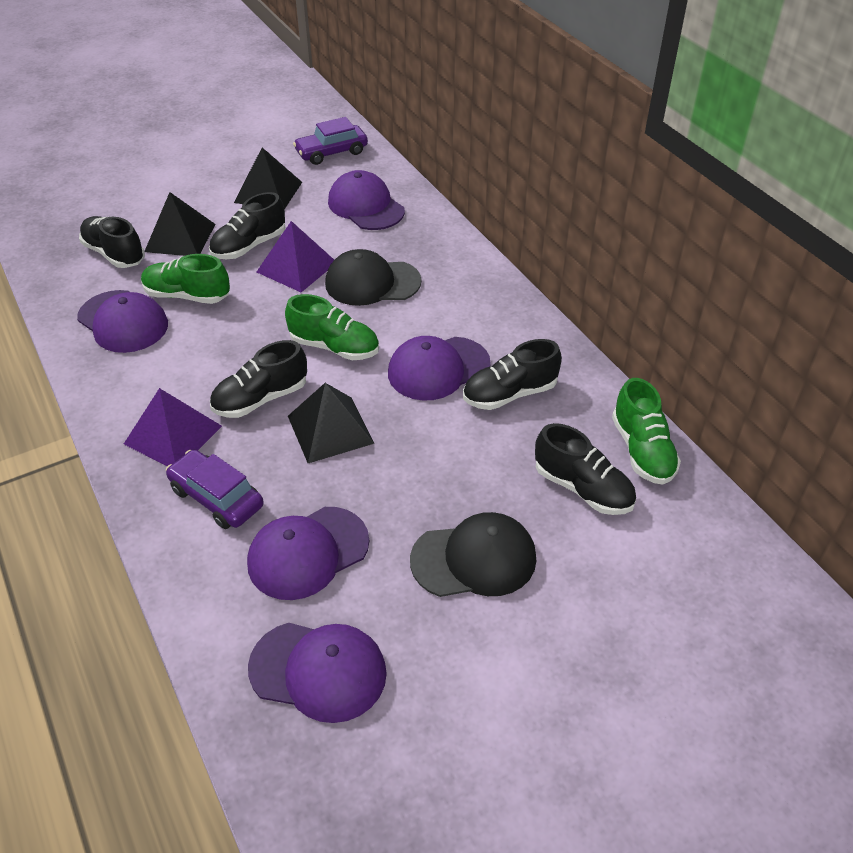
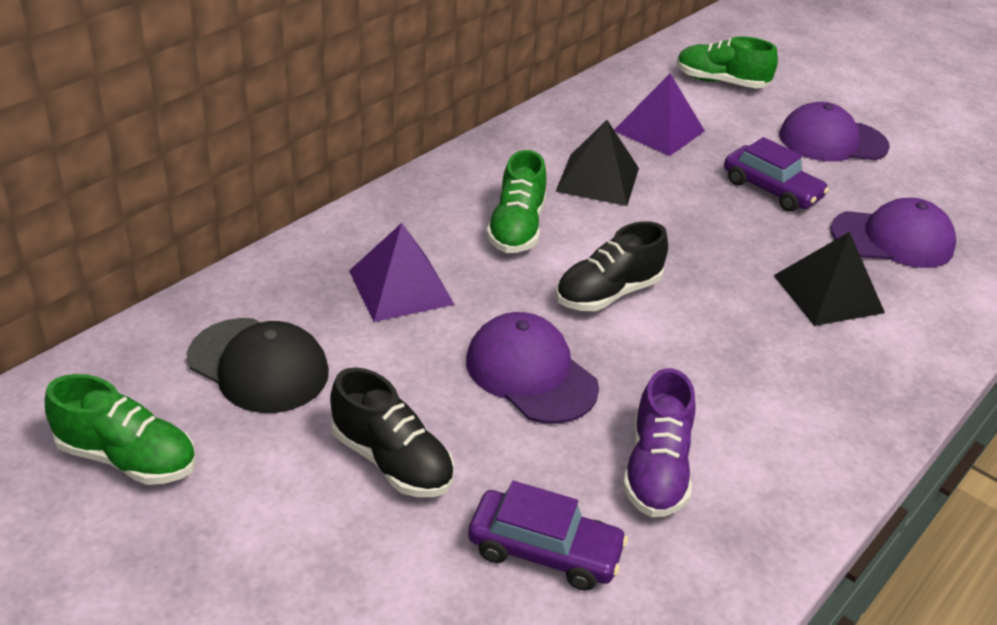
black cap: [325,249,422,306] [410,512,536,597] = 2 -> [187,318,329,413] = 1
black pyramid: [144,192,215,256] [234,148,302,210] [288,383,374,463] = 3 -> [555,120,639,206] [774,232,885,326] = 2
black shoe: [79,216,145,268] [209,192,286,259] [210,340,307,418] [463,339,562,410] [535,423,636,515] = 5 -> [330,367,454,497] [556,221,668,312] = 2
purple cap: [77,290,168,353] [247,507,369,600] [248,623,387,723] [328,170,405,230] [388,336,491,401] = 5 -> [466,312,599,424] [779,102,890,161] [831,198,956,268] = 3
purple shoe: none = 0 -> [623,368,696,517] = 1

